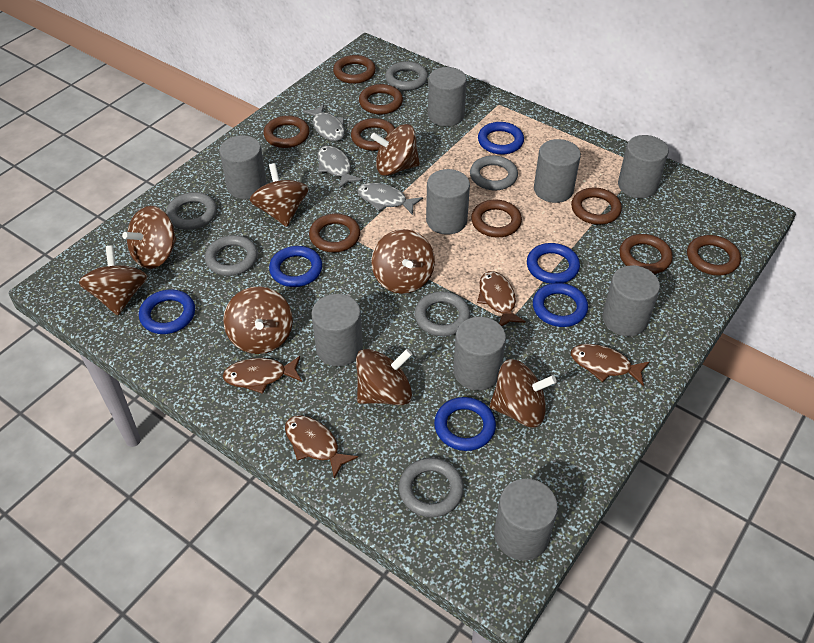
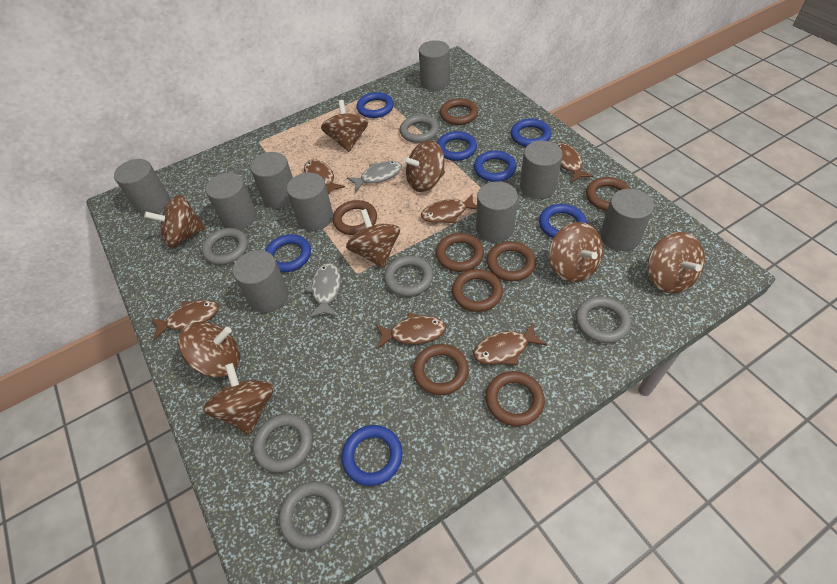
blue ring: [139,289,195,334] [269,246,322,287] [434,397,496,451] [478,122,524,154] [527,243,580,284] [533,283,588,327] = 6 -> [265,234,311,272] [342,425,403,486] [357,92,394,118] [437,131,477,161] [474,151,517,182] [511,119,552,147] [539,204,587,238] = 7
brown fish: [223,356,302,394] [285,415,358,479] [477,271,526,326] [571,344,650,386] = 4 -> [151,300,219,340] [304,160,345,194] [376,312,446,349] [421,194,477,223] [473,322,547,365] [556,143,593,183] = 6
brown ring: [263,116,310,148] [309,214,360,252] [333,55,376,84] [351,118,395,151] [359,84,403,114] [471,200,522,237] [571,188,622,225] [619,234,673,274] [687,235,741,275] = 9 -> [333,200,377,235] [413,344,469,395] [436,233,484,272] [440,98,478,125] [452,269,503,312] [486,371,545,426] [487,241,536,281] [586,177,631,211] = 8
grey fish: [303,104,345,141] [317,146,362,189] [357,183,423,215] = 3 -> [305,263,341,317] [347,161,402,191] = 2

